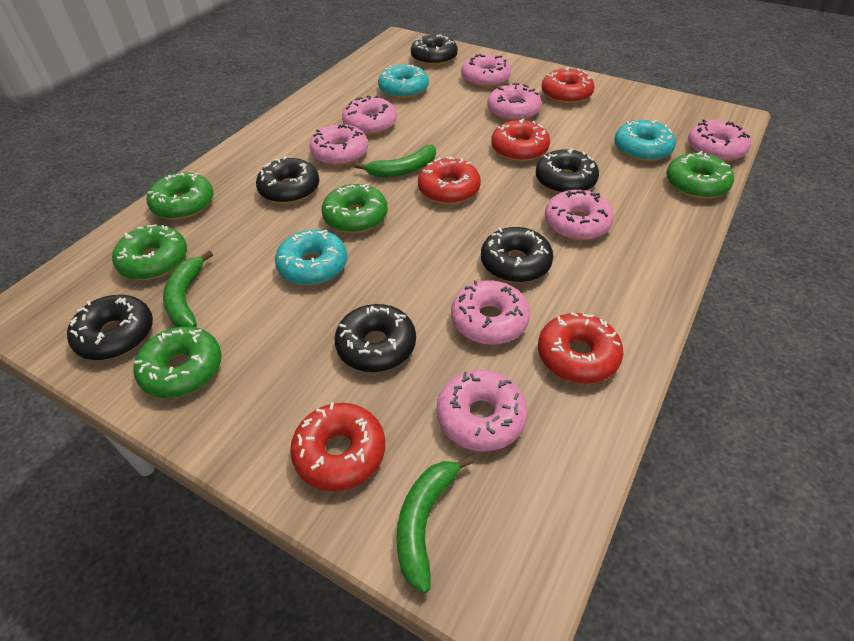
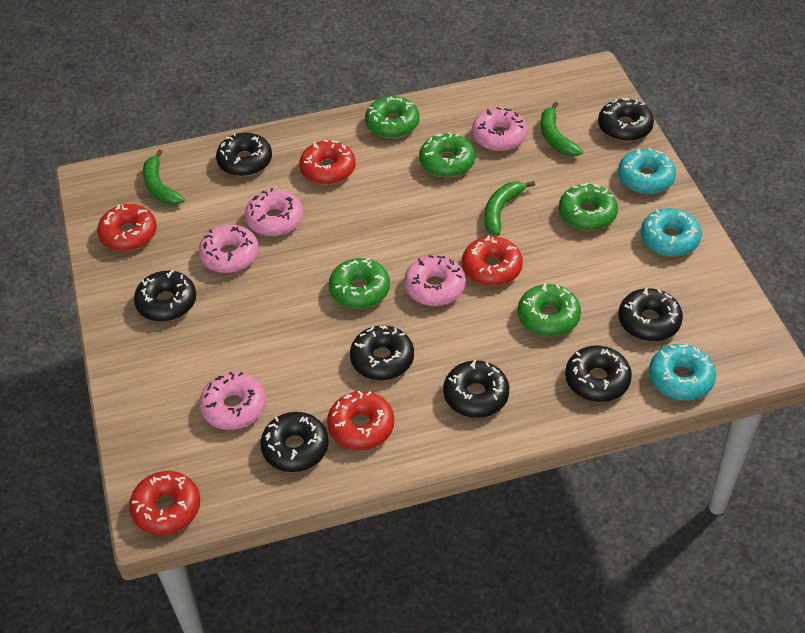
black donut: [67,295,153,360] [256,156,319,204] [334,304,416,372] [411,34,458,66] [481,227,553,283] [536,148,599,194] = 6 -> [134,270,196,322] [216,133,272,176] [260,412,329,472] [350,325,414,380] [443,360,509,418] [565,346,632,402] [598,98,654,142] [618,287,683,341] = 8
pink donut: [310,124,368,166] [342,96,397,135] [436,370,527,452] [451,280,530,345] [461,54,511,88] [487,83,541,121] [545,190,614,240] [688,120,751,162] = 8 -> [199,225,259,273] [199,372,266,430] [245,188,304,236] [404,255,466,306] [472,107,527,151] = 5

